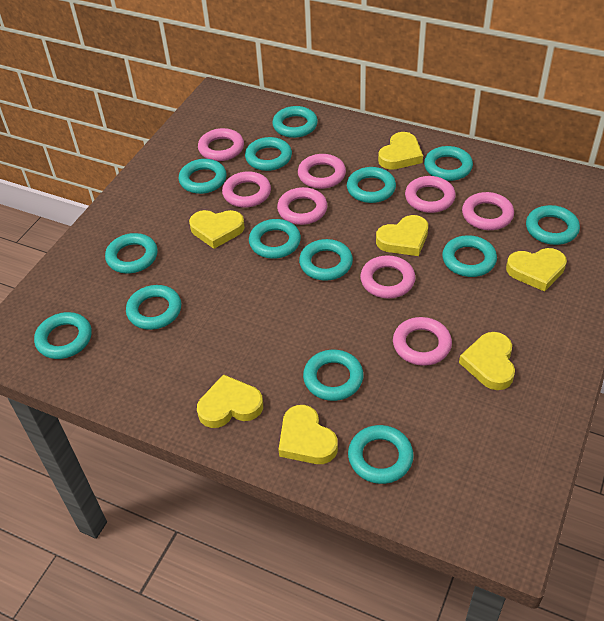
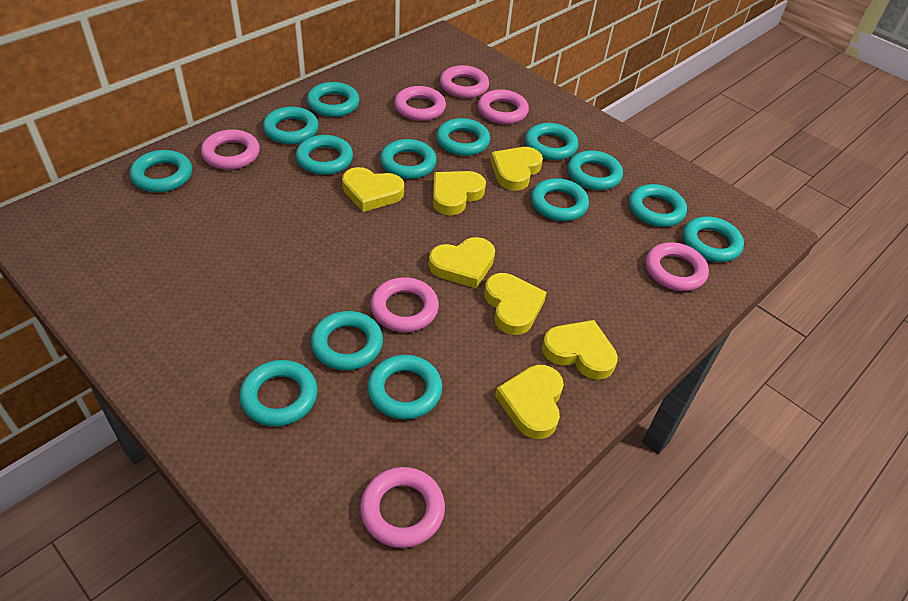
pink ring: [198,128,244,161] [222,171,271,208] [277,187,327,225] [298,154,346,189] [360,255,415,298] [393,317,452,366] [405,176,456,213] [462,192,514,230] = 8 -> [201,129,260,170] [360,467,445,548] [370,277,439,332] [394,86,446,121] [440,65,489,98] [478,89,529,124] [646,242,709,291] = 7

